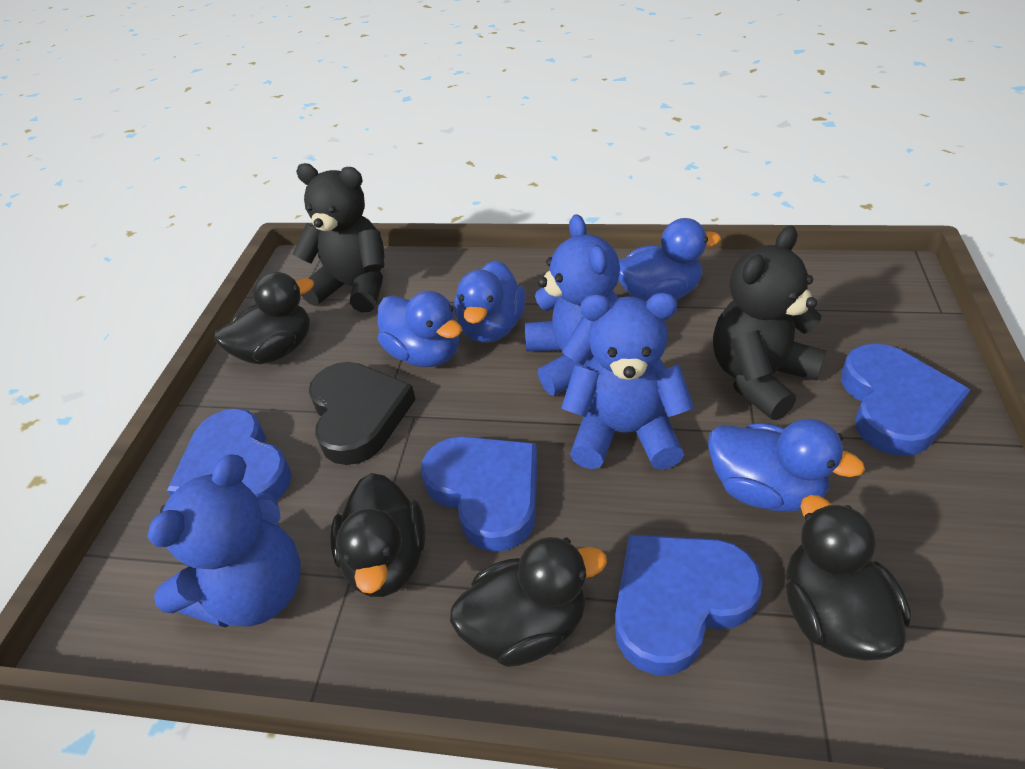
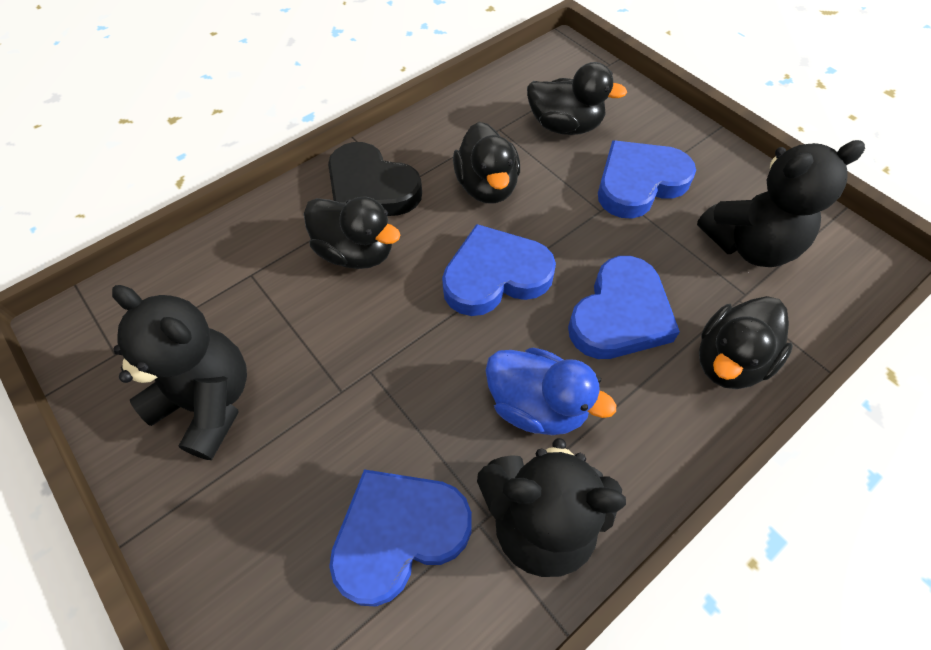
black teddy bear: [293,163,385,312] [713,226,826,420] = 2 -> [112,285,247,460] [477,438,626,577] [697,140,865,267] = 3
blue duck: [377,291,462,367] [454,260,526,343] [618,218,721,301] [708,419,865,512] = 4 -> [485,348,616,435] = 1
blue teddy bear: [147,454,301,628] [525,214,620,396] [561,293,694,470] = 3 -> none = 0

